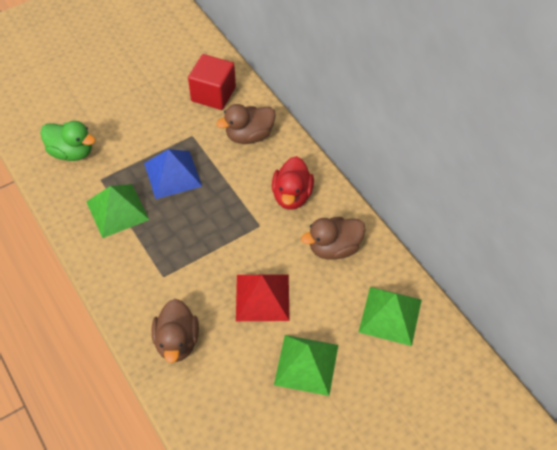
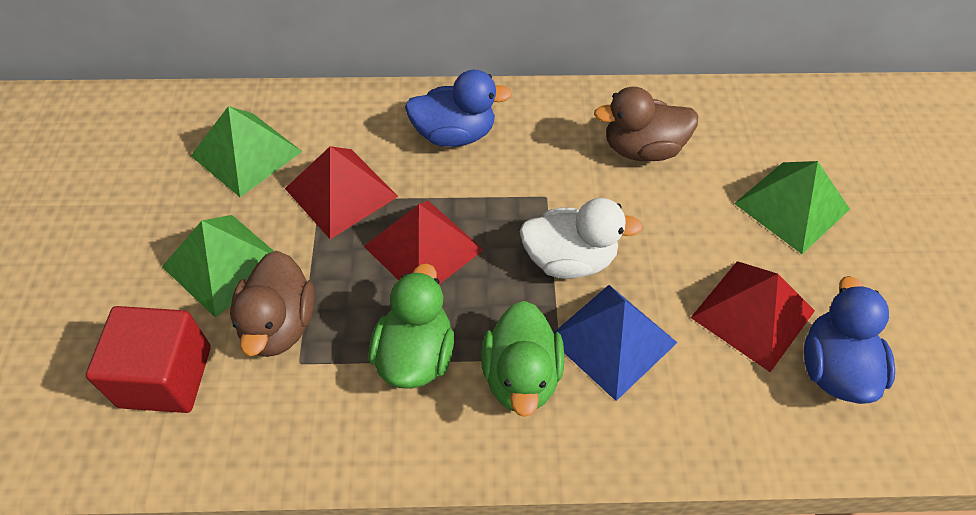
blue duck: none = 0 -> [405,70,512,147] [804,276,895,404] = 2
brown duck: [152,299,199,363] [216,104,276,144] [301,217,366,260] = 3 -> [230,251,315,357] [594,87,698,161] = 2
green duck: [40,121,96,161] = 1 -> [369,263,454,389] [481,301,564,417] = 2
red duck: [272,156,314,210] = 1 -> none = 0
red pyramid: [236,274,290,321] = 1 -> [285,146,398,239] [364,201,483,284] [690,261,815,372] = 3
white duck: none = 0 -> [520,198,643,279] = 1

